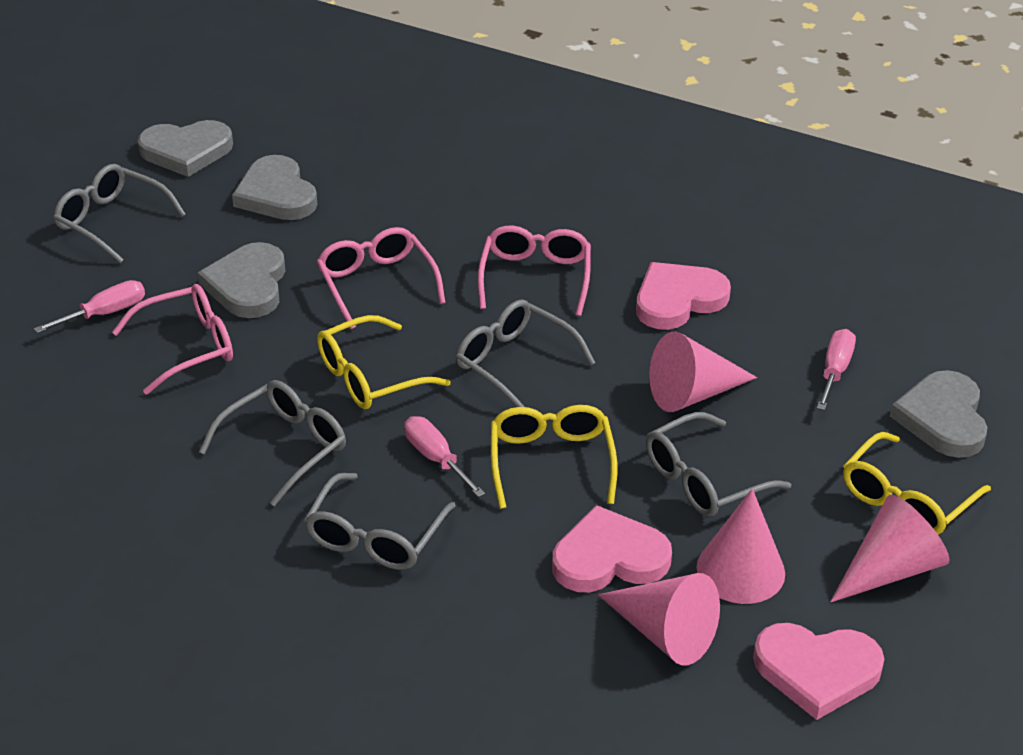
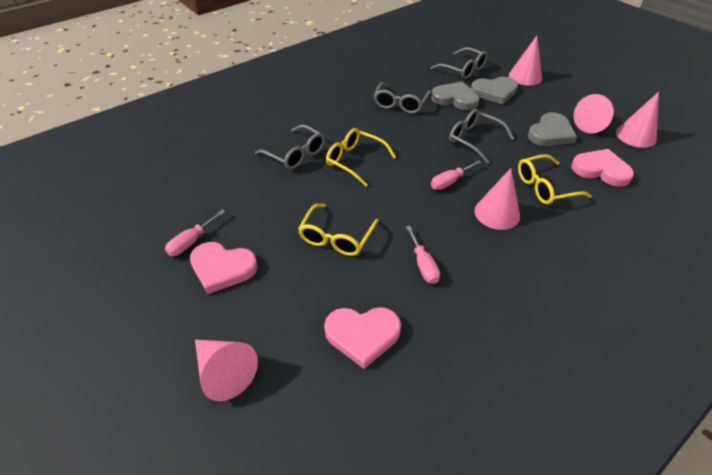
grey glasses: [53,164,186,263] [199,380,346,506] [304,473,456,570] [456,299,595,407] [646,412,791,517] = 5 -> [255,125,325,170] [374,82,431,114] [430,47,488,79] [449,109,514,164] = 4
grey heart: [138,120,233,177] [198,242,285,318] [232,155,317,220] [890,370,987,458] = 4 -> [431,82,480,110] [471,77,518,104] [528,112,577,146] = 3
pink cone: [598,573,720,665] [649,332,757,412] [696,489,785,604] [830,495,950,602] = 4 -> [195,339,258,401] [475,168,520,230] [509,36,542,85] [574,94,614,133] [616,92,659,148] = 5
pink glasses: [112,284,233,395] [317,227,445,329] [478,225,591,316] = 3 -> none = 0

